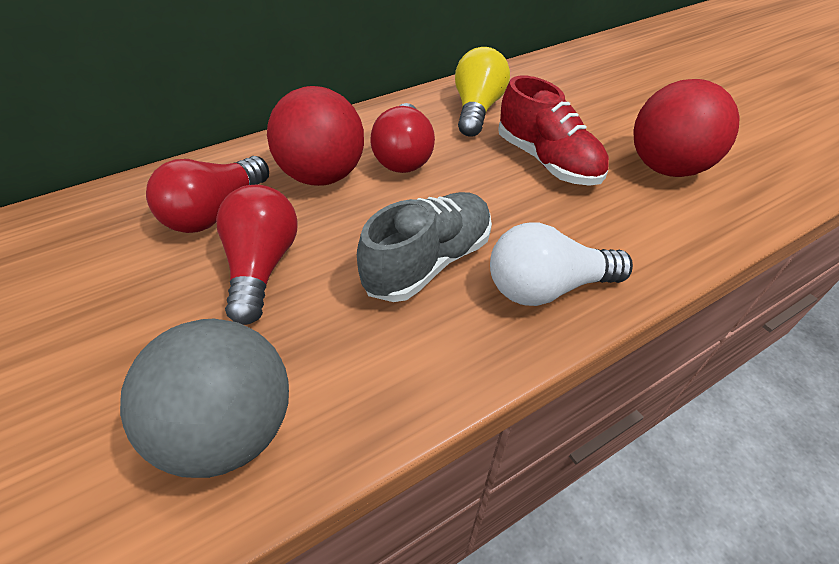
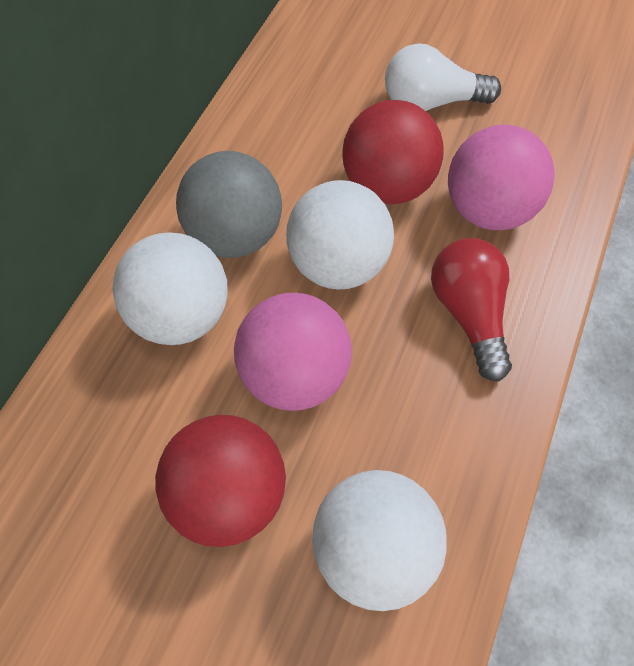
grey shoe: [357,192,492,302] = 1 -> none = 0
pink ball: none = 0 -> [234,293,352,411] [448,125,555,230] = 2
red light bulb: [146,156,269,233] [216,185,298,325] [370,103,435,173] = 3 -> [431,238,512,382] = 1
red shoe: [498,76,609,186] = 1 -> none = 0
white ball: none = 0 -> [112,233,228,345] [286,180,394,289] [312,470,447,611] = 3
yellow light bulb: [455,47,510,137] = 1 -> none = 0

